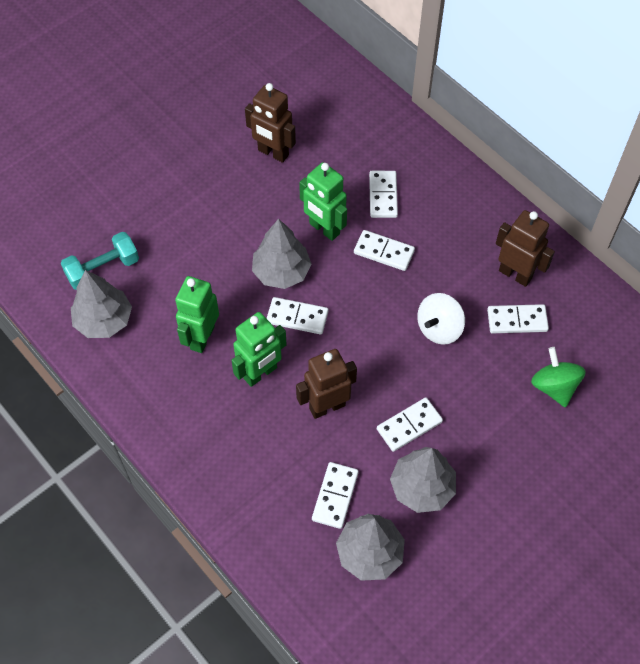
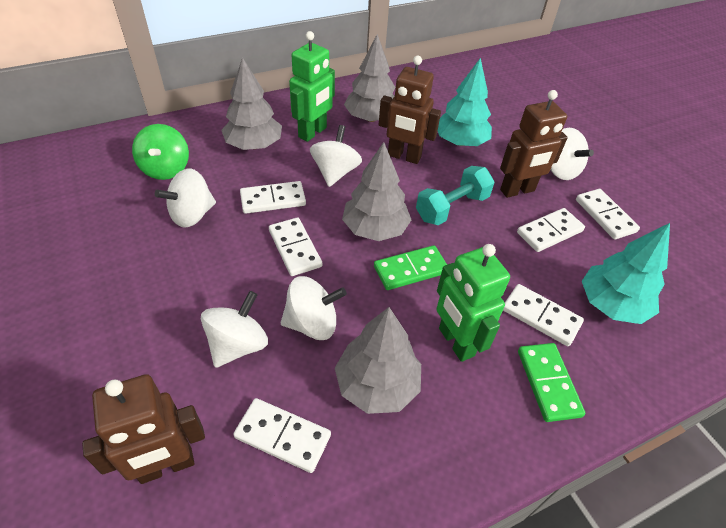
green domino: none = 0 -> [374,245,447,290] [518,343,585,422] = 2
green robot: [175,276,219,353] [231,312,287,387] [299,162,347,241] = 3 -> [289,31,335,142] [436,244,510,362] = 2
turquoise tree: none = 0 -> [438,58,492,146] [582,223,670,324] = 2
white spinning top: [417,293,465,345] = 1 -> [155,168,216,228] [201,291,268,368] [281,276,347,340] [310,125,362,187] [550,128,594,180] = 5

